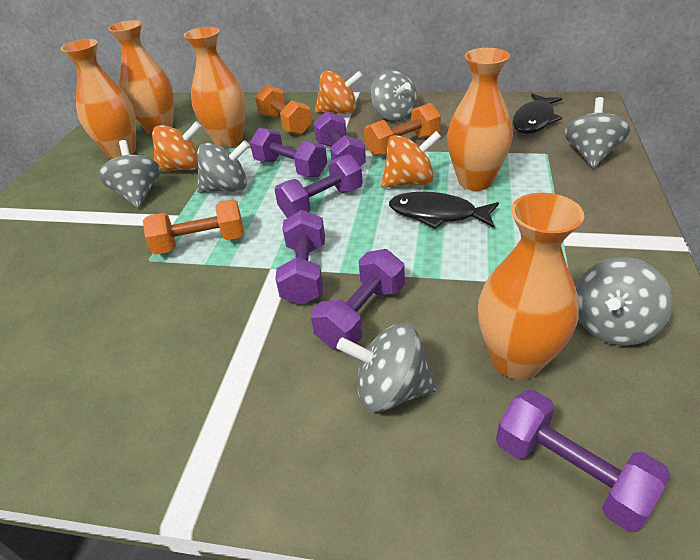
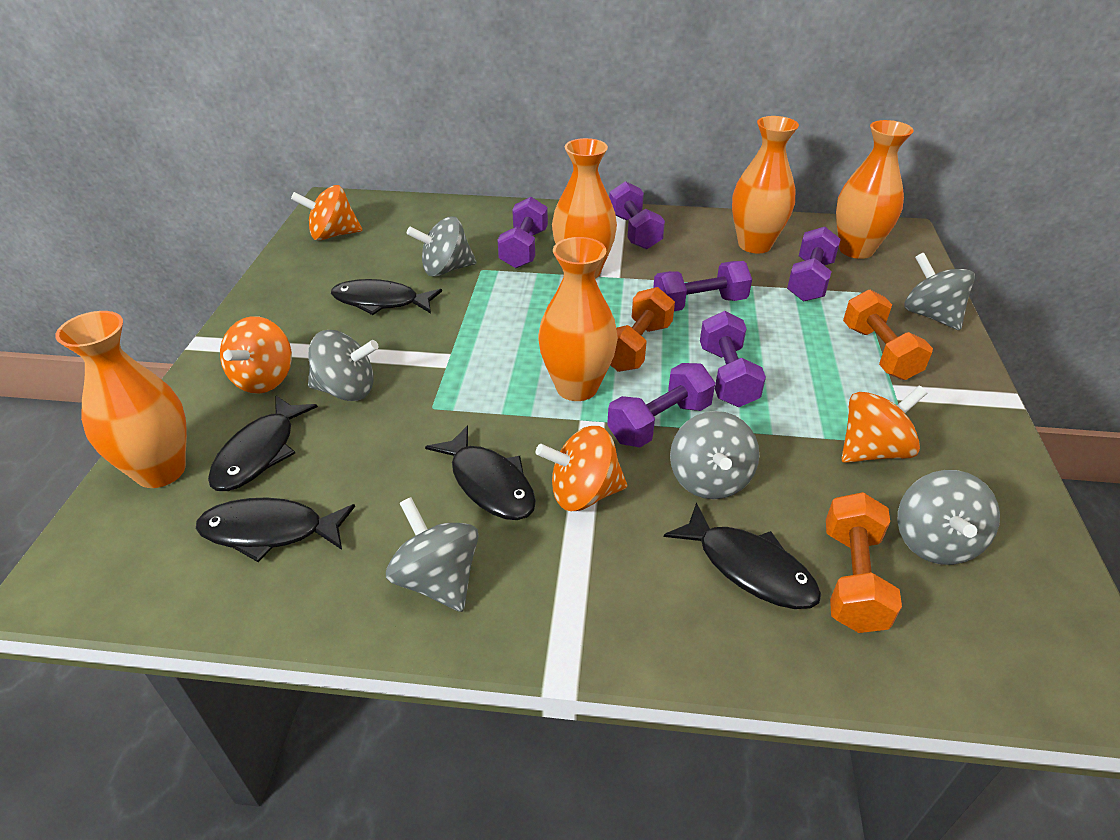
black fish: [389,192,499,229] [513,93,562,134] = 2 -> [196,497,355,562] [208,395,318,491] [331,279,442,315] [425,425,536,520] [664,503,821,609] = 5
orange spinning top: [152,121,202,172] [315,71,363,114] [381,131,441,188] = 3 -> [220,316,292,394] [291,185,362,241] [536,426,627,511] [841,386,927,463] = 4

